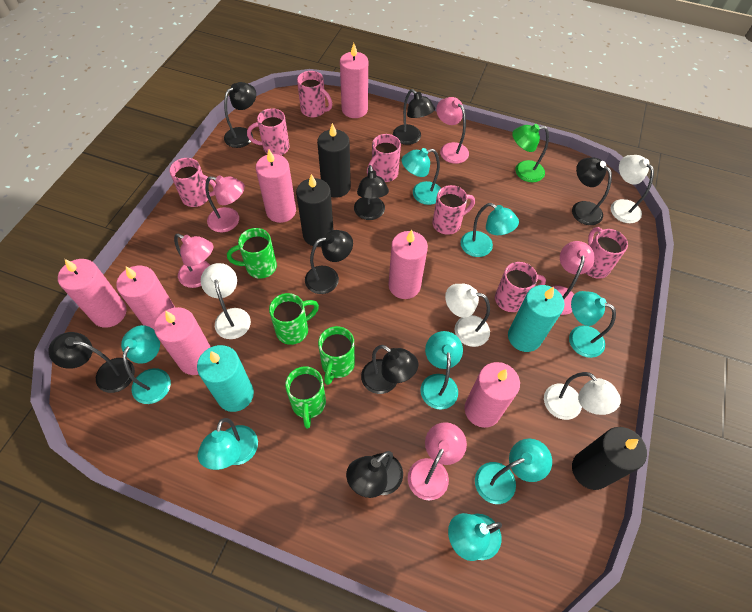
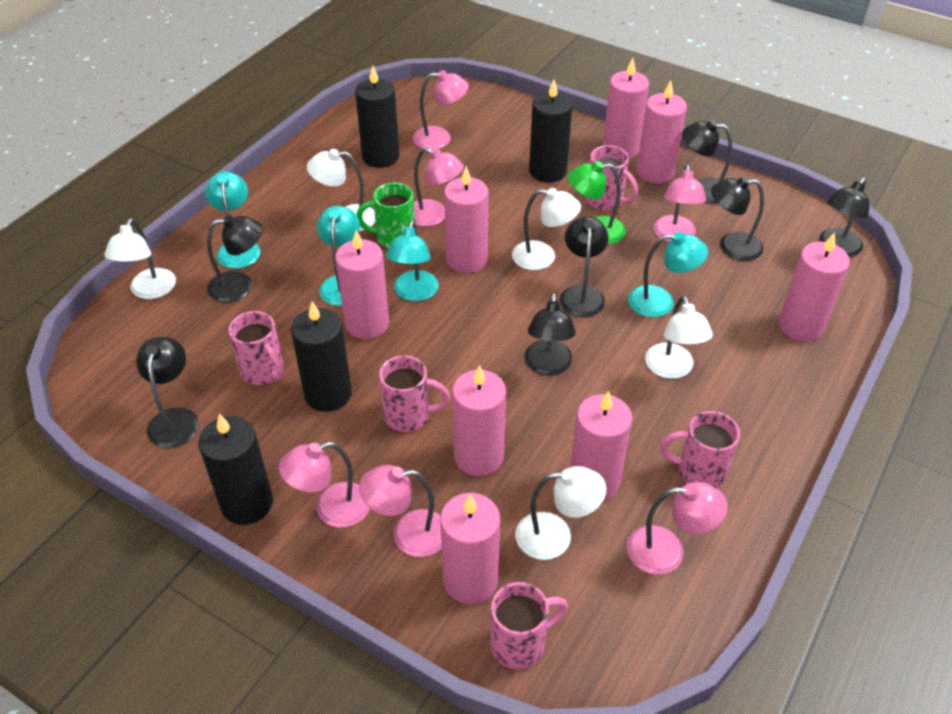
black candle: [296,174,333,247] [317,123,351,198] [572,427,647,490] = 3 -> [198,414,273,525] [291,302,352,412] [355,66,399,168] [529,80,572,182] = 4
black lamp: [48,332,135,393] [224,82,256,148] [305,230,353,294] [346,451,403,498] [354,165,389,220] [361,345,419,394] [393,89,435,145] [572,157,612,225] = 8 -> [136,337,199,448] [207,215,263,303] [524,293,576,376] [560,216,609,318] [682,120,732,204] [711,176,764,261] [819,178,869,257] = 7
green mug: [227,228,277,279] [269,293,319,345] [285,366,326,429] [318,326,355,385] = 4 -> [357,182,415,249] = 1
pink candle: [58,259,127,328] [116,266,175,329] [154,307,211,375] [256,149,296,223] [340,43,368,118] [388,230,428,299] [464,362,520,428] = 7 -> [335,230,389,339] [440,493,500,604] [444,166,489,273] [452,365,506,476] [570,391,632,501] [603,58,649,159] [637,80,687,184] [779,232,850,342] = 8
pink lamp: [174,234,213,288] [205,175,245,232] [408,422,467,501] [436,97,469,164] [551,241,595,315] = 5 -> [279,442,370,528] [359,465,442,557] [413,70,469,150] [414,147,464,227] [627,482,728,575] [653,165,706,242] = 6
pink mug: [169,158,216,207] [247,108,289,155] [297,71,332,117] [367,134,401,182] [432,185,475,235] [495,262,546,312] [586,227,628,279] = 7 -> [228,311,284,385] [379,355,450,432] [490,582,568,670] [586,145,638,210] [660,411,740,488] = 5
turquoise candle: [197,345,254,412] [508,285,565,352] = 2 -> none = 0
turquoise lamp: [121,325,171,404] [198,418,258,470] [402,148,441,205] [420,331,463,409] [448,513,502,561] [460,203,519,257] [475,439,552,504] [569,291,616,358] = 8 -> [206,172,260,269] [317,206,360,306] [386,220,439,301] [628,232,708,317] = 4
white lamp: [201,263,251,339] [445,284,490,347] [544,372,621,420] [611,155,654,223] = 4 -> [104,218,176,299] [307,149,376,231] [512,188,581,270] [515,466,606,560] [645,296,713,379] = 5

